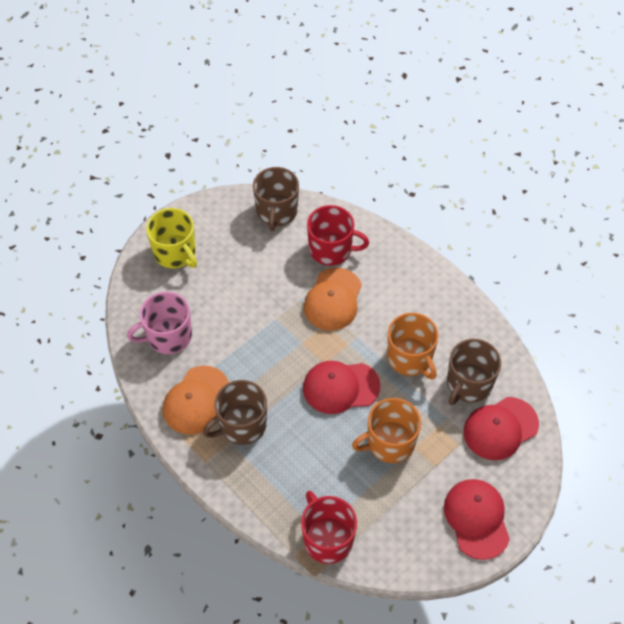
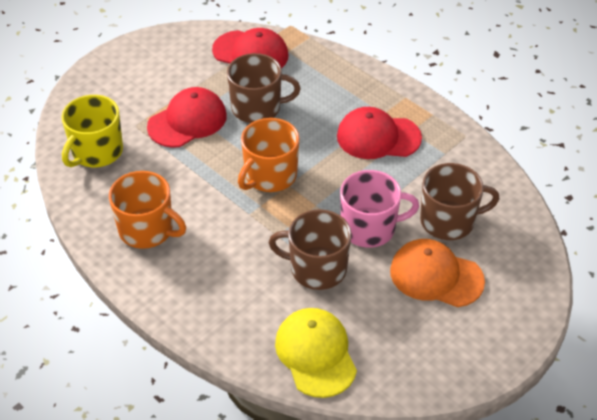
orange cap: [163,366,229,435] [304,268,362,331] = 2 -> [390,239,485,307] = 1
red mug: [301,491,357,564] [307,205,369,266] = 2 -> none = 0
yellow cap: none = 0 -> [275,308,357,398] = 1

